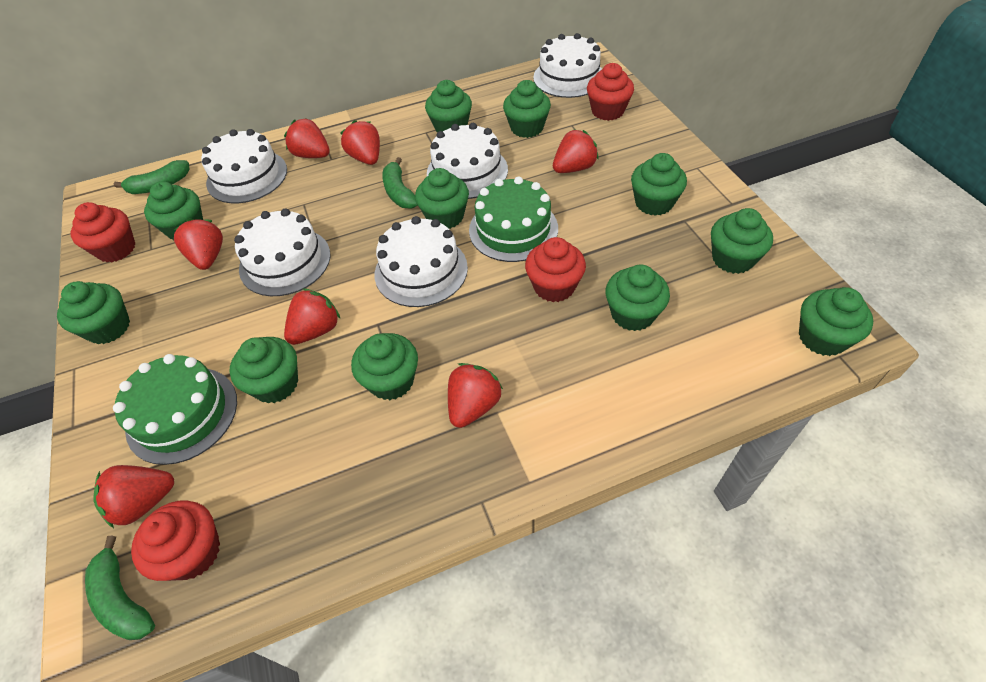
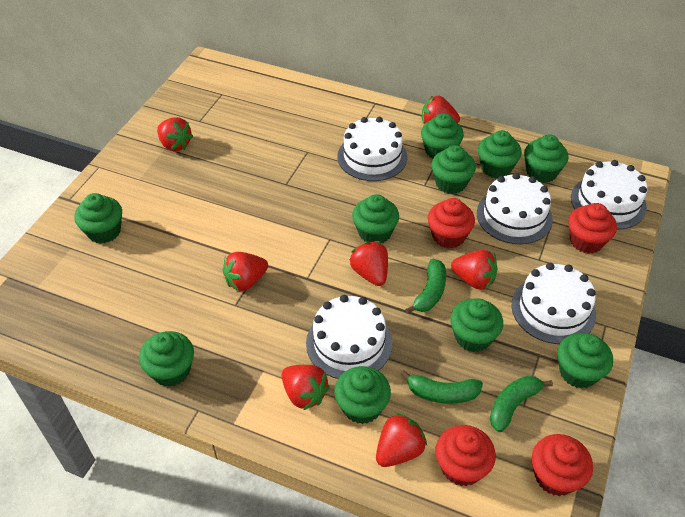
green cake: [113,354,237,465] [469,176,558,262] = 2 -> none = 0
green cupcake: [57,281,130,344] [144,181,203,241] [229,337,298,403] [351,333,418,400] [415,168,469,229] [425,80,472,132] [503,80,551,138] [605,264,670,331] [631,153,687,216] [711,208,773,274] [799,287,873,356] = 11 -> [74,193,122,244] [139,331,194,387] [334,366,391,424] [352,194,399,244] [421,113,464,159] [431,145,476,194] [450,299,503,352] [478,130,522,179] [524,134,569,183] [557,333,613,389] = 10

